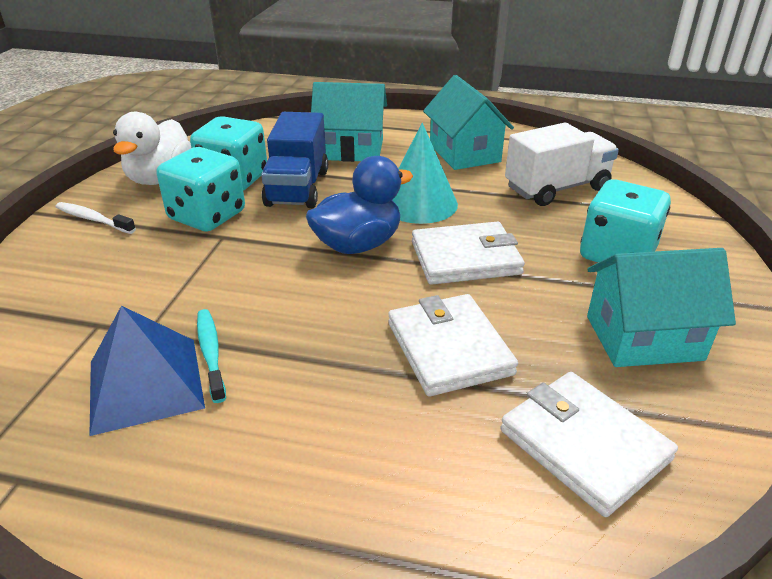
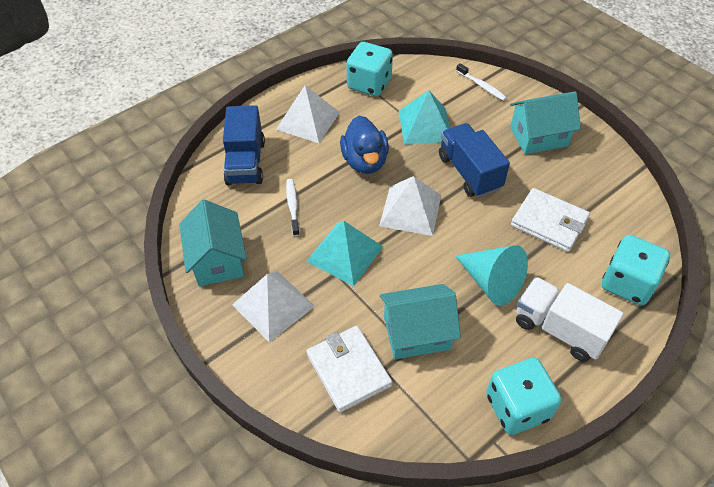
blue pyramid: [89,306,205,436] = 1 -> none = 0
blue truck: [261,112,328,208] = 1 -> [223,105,265,185] [439,123,510,197] = 2
turquoise pyramid: none = 0 -> [306,221,383,286] [399,90,450,145] = 2
turquoise toothbrush: [197,309,226,403] = 1 -> none = 0
white duck: [113,112,191,185] = 1 -> none = 0
white pyramid: none = 0 -> [232,271,315,343] [276,85,340,143] [379,176,441,236] = 3
white toothbrush: [55,202,136,234] = 1 -> [286,179,300,236] [456,63,507,101] = 2
white wallet: [388,294,518,396] [412,222,525,285] [500,372,678,517] = 3 -> [307,326,392,413] [511,188,590,252] = 2

